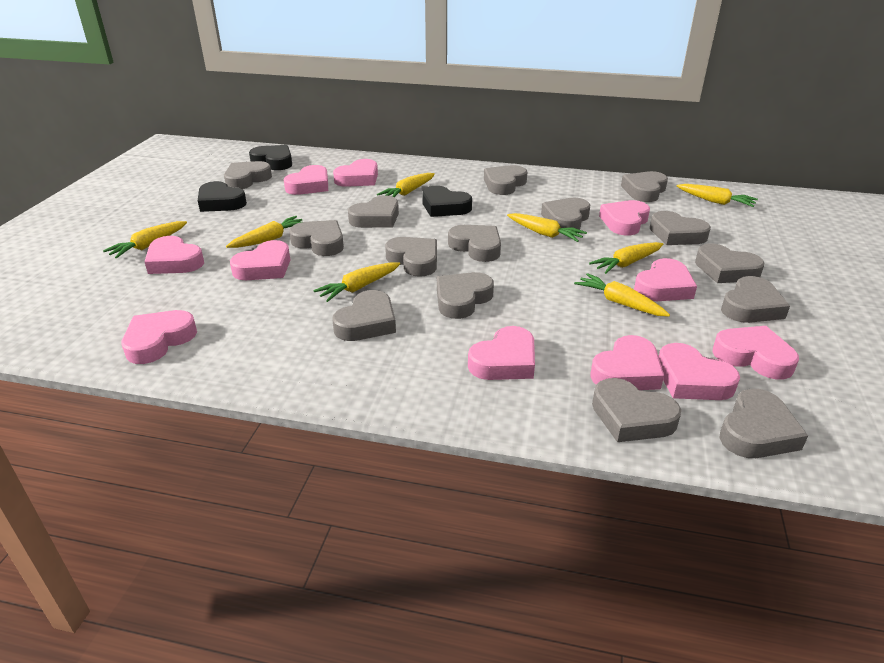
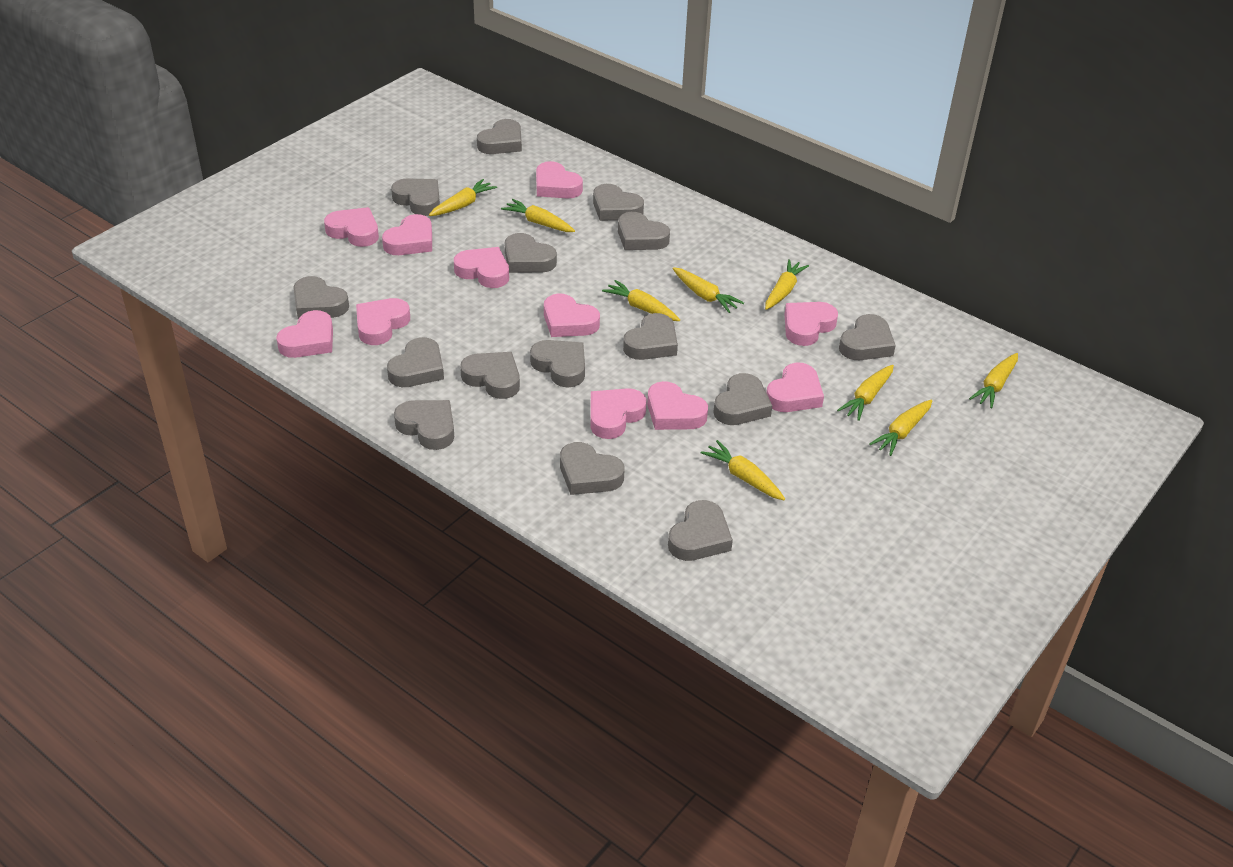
black heart: [198,181,247,212] [249,145,292,170] [422,186,472,217] = 3 -> none = 0
yellow carrot: [103,221,187,259] [226,216,302,248] [313,262,400,302] [377,173,435,197] [507,213,587,242] [574,273,670,317] [589,242,663,274] [677,184,758,207] = 8 -> [429,179,497,216] [501,199,575,232] [602,280,680,321] [673,267,744,313] [701,440,785,500] [765,259,809,310] [837,365,894,421] [869,400,932,456] [969,353,1018,408] = 9

